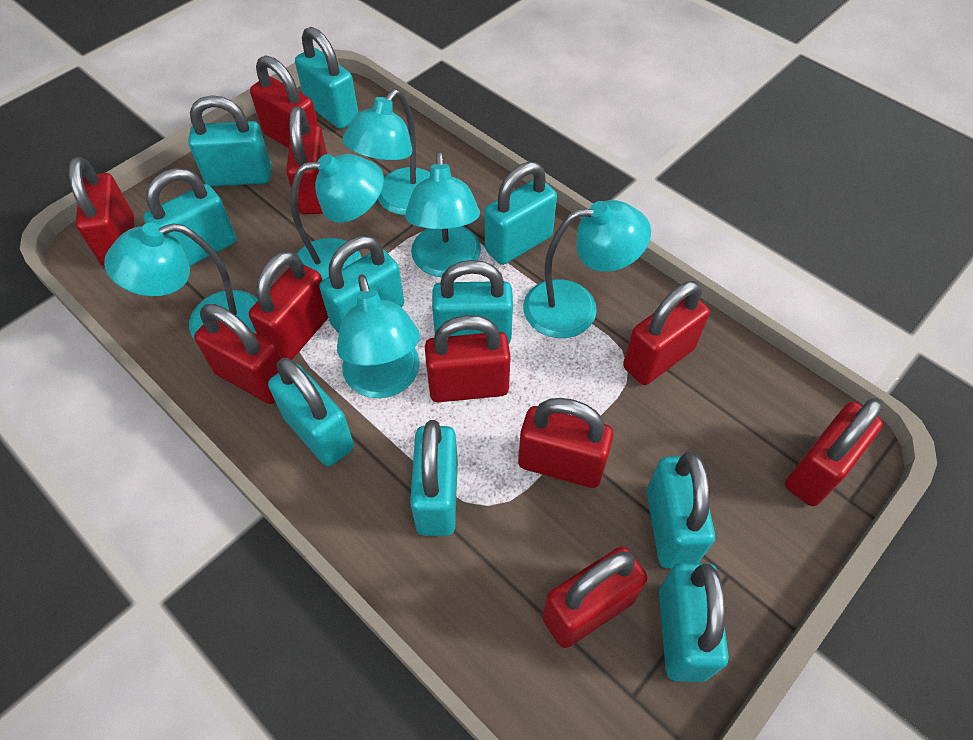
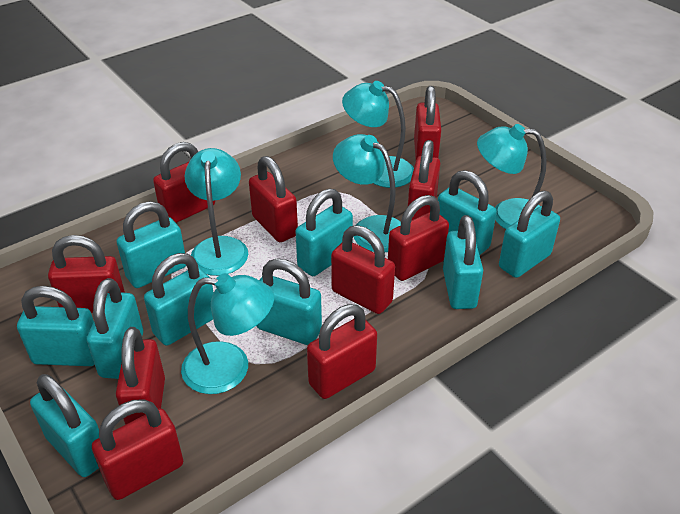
turquoise lamp: [104,223,258,340] [290,154,384,280] [337,275,420,398] [342,90,430,215] [405,151,481,277] [523,200,651,338] = 6 -> [181,273,274,394] [185,148,248,276] [333,134,401,252] [342,81,414,188] [477,124,547,229] = 5

